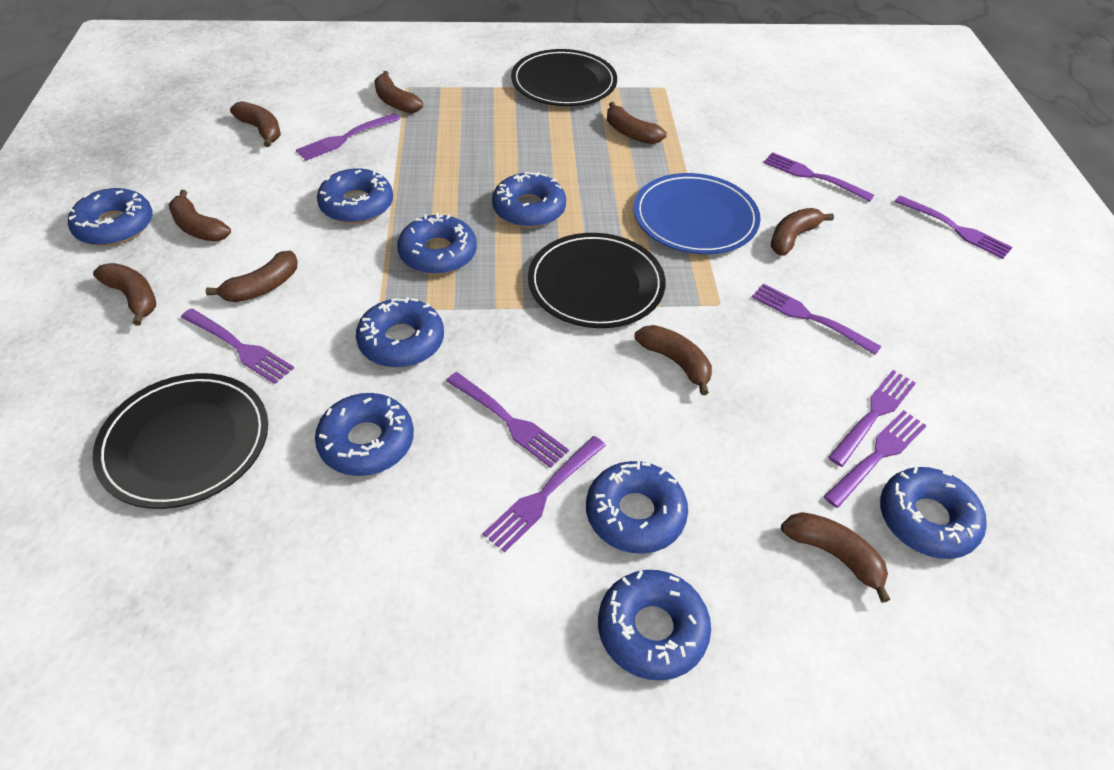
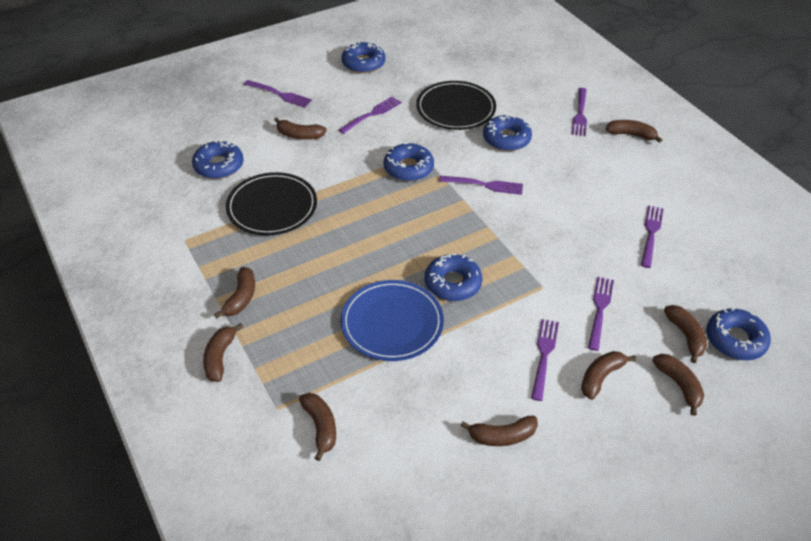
black plate: [92,373,268,509] [511,49,617,106] [528,233,666,328] = 3 -> [226,172,317,235] [416,81,496,130] = 2
blue donut: [68,188,153,246] [315,393,414,476] [317,168,393,223] [356,297,444,368] [397,212,477,274] [492,172,566,228] [586,461,688,554] [598,570,711,680] [880,466,987,559] = 9 -> [192,140,244,179] [342,42,385,73] [384,142,434,181] [425,253,482,301] [483,115,532,151] [706,307,771,360] = 6
purple fork: [181,308,294,384] [296,113,400,161] [446,372,569,468] [483,436,606,552] [752,283,881,355] [763,152,874,202] [824,410,927,508] [828,370,916,467] [894,195,1012,259] = 9 -> [244,80,312,108] [339,96,402,134] [439,176,523,195] [531,319,559,401] [572,88,587,136] [588,276,614,351] [641,205,663,268] = 7

